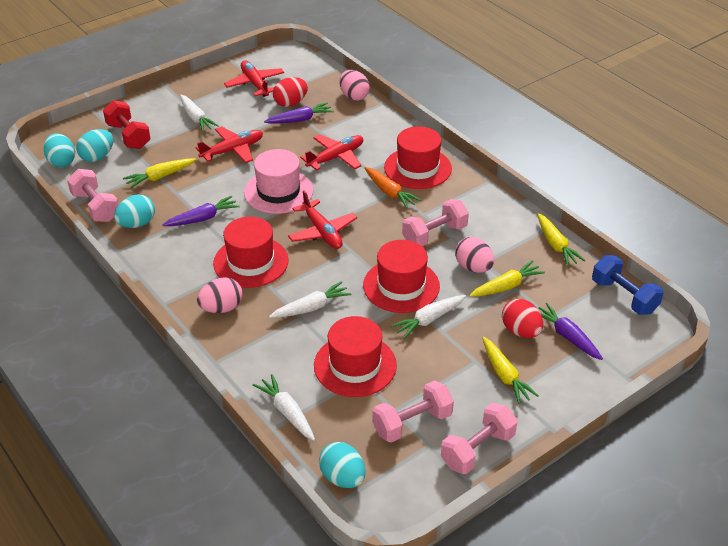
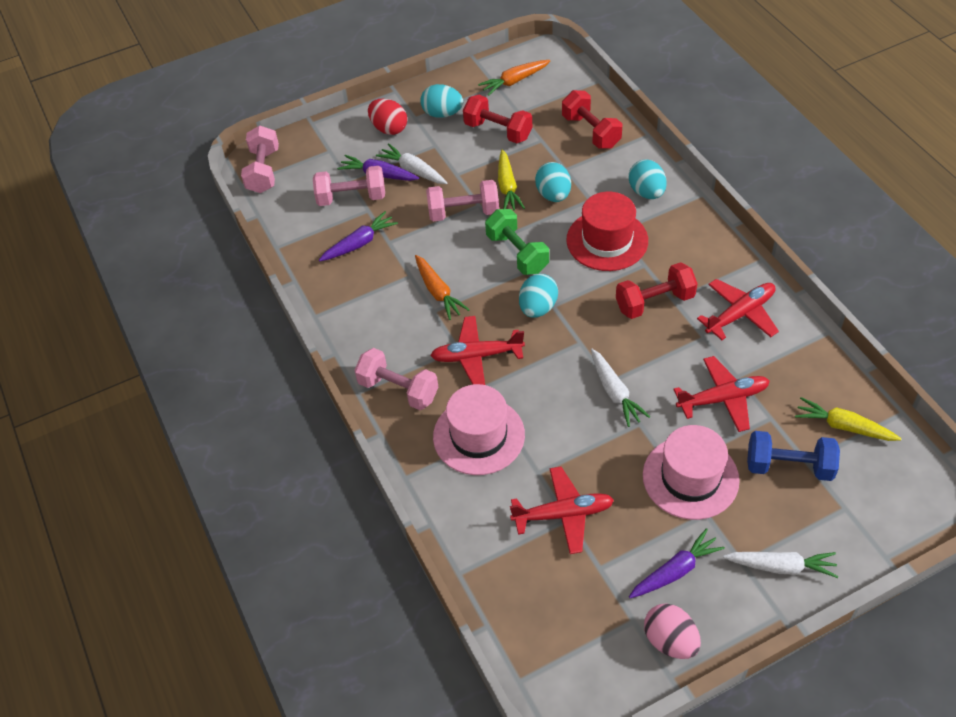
green dumbbell: none = 0 -> [485,209,549,275] = 1
orange carrot: [364,167,421,209] = 1 -> [415,255,470,320] [478,60,550,96] = 2
pink egg: [197,277,243,313] [340,70,370,101] [455,237,494,273] = 3 -> [644,603,701,659] = 1
pink hat: [244,149,314,214] = 1 -> [433,384,525,475] [643,425,740,520] = 2
red dumbbell: [103,100,151,149] = 1 -> [463,95,532,143] [562,90,622,149] [616,262,698,319] = 3
red egg: [273,77,308,107] [502,299,543,338] = 2 -> [368,99,407,135] = 1
red hat: [213,217,289,288] [314,316,397,397] [363,240,440,313] [384,126,452,189] = 4 -> [566,192,648,271] = 1
white carrot: [180,95,219,132] [253,374,315,441] [269,281,352,318] [391,295,466,339] = 4 -> [376,143,447,184] [591,349,650,427] [723,552,838,578] = 3
yellow carrot: [123,158,196,189] [469,260,545,297] [482,337,539,404] [537,213,586,266] = 4 -> [498,150,525,210] [795,397,902,441] = 2

